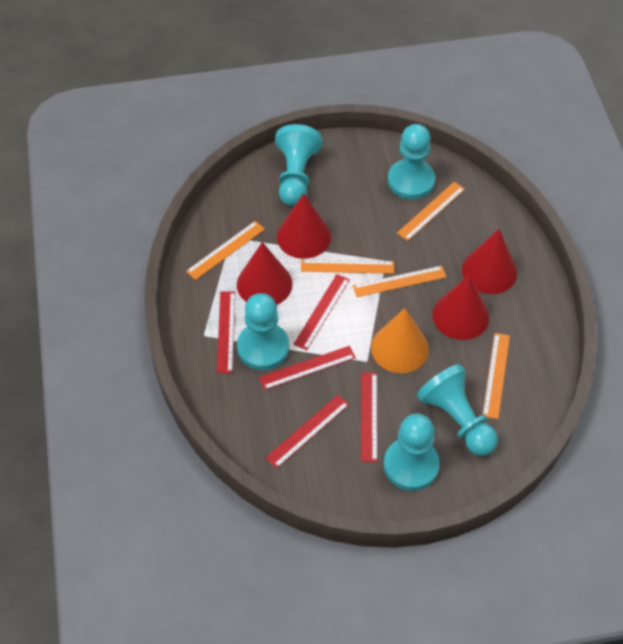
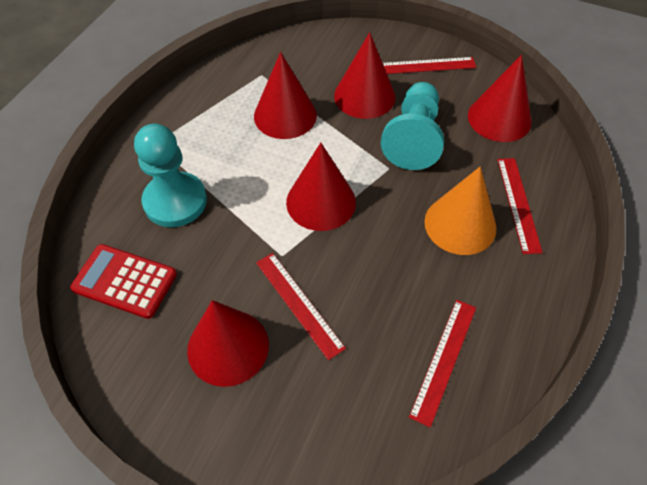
orange ruler: [186,221,265,280] [301,259,394,274] [353,266,446,297] [397,182,465,241] [483,333,510,419] = 5 -> none = 0
red calculator: none = 0 -> [70,244,177,319] = 1
red cone: [237,242,292,305] [277,193,331,259] [432,275,489,340] [462,229,517,294] = 4 -> [187,300,269,387] [254,52,317,139] [286,142,356,231] [334,32,395,119] [468,55,532,142] = 5
red ruler: [217,292,235,373] [259,346,356,390] [266,395,349,468] [293,274,350,350] [361,372,377,462] = 5 -> [256,253,346,360] [383,57,476,74] [409,300,476,427] [497,158,543,254] = 4
turquoise pawn: [237,293,289,370] [275,124,322,206] [384,414,440,491] [388,124,435,200] [417,364,498,456] = 5 -> [134,124,207,227] [381,82,444,170] = 2

